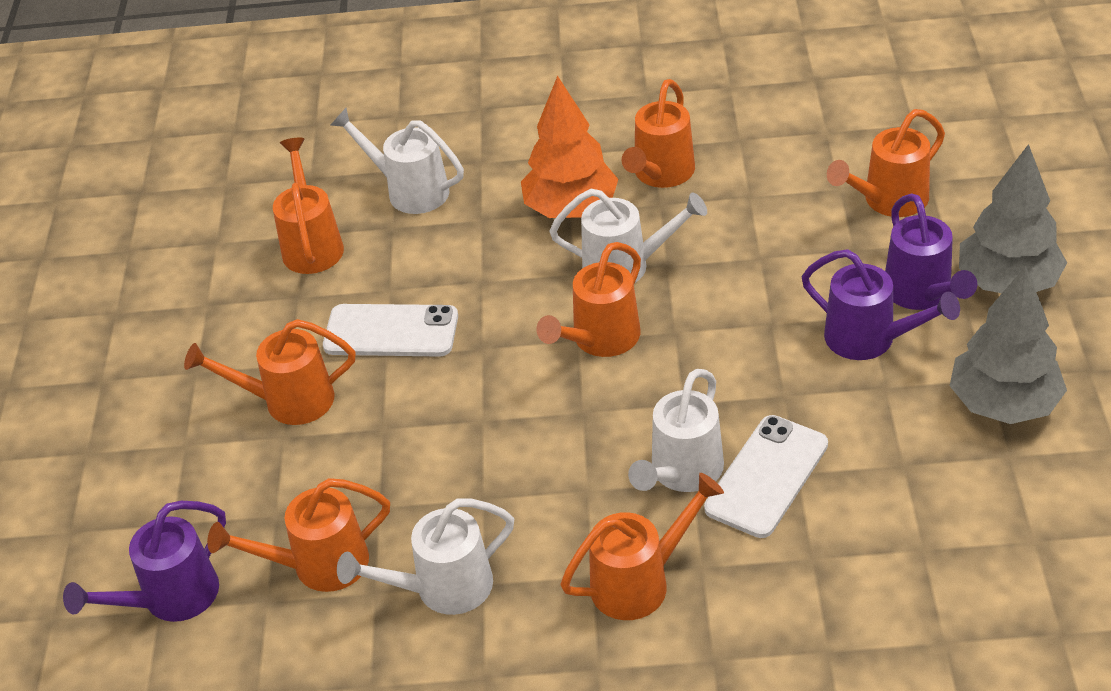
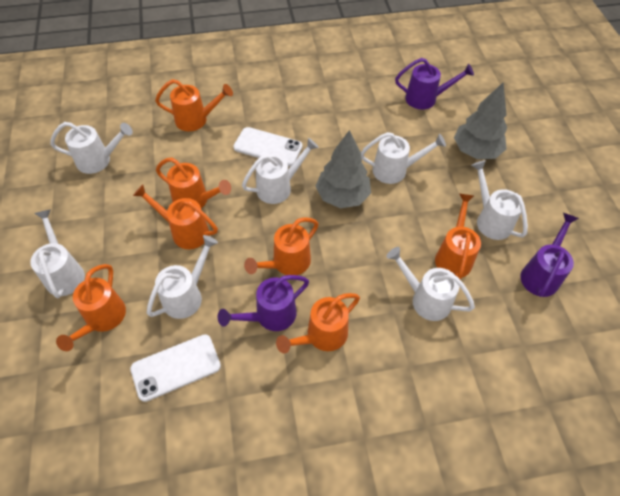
orange tree: [521,75,618,218] = 1 -> none = 0
white watering can: [331,108,464,214] [337,498,514,615] [549,189,707,283] [628,369,724,492] = 4 -> [30,209,85,298] [50,122,133,174] [147,235,218,319] [242,138,319,204] [361,132,446,184] [386,247,475,321] [471,160,528,240] = 7

